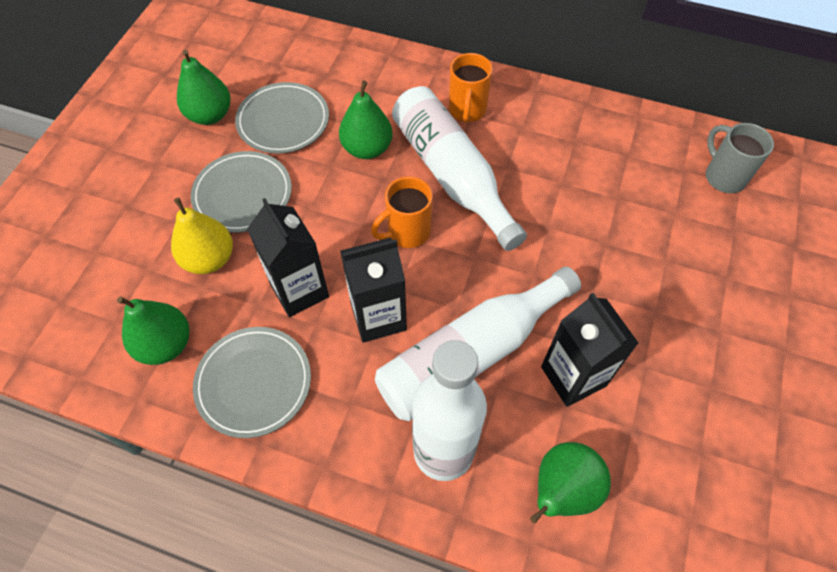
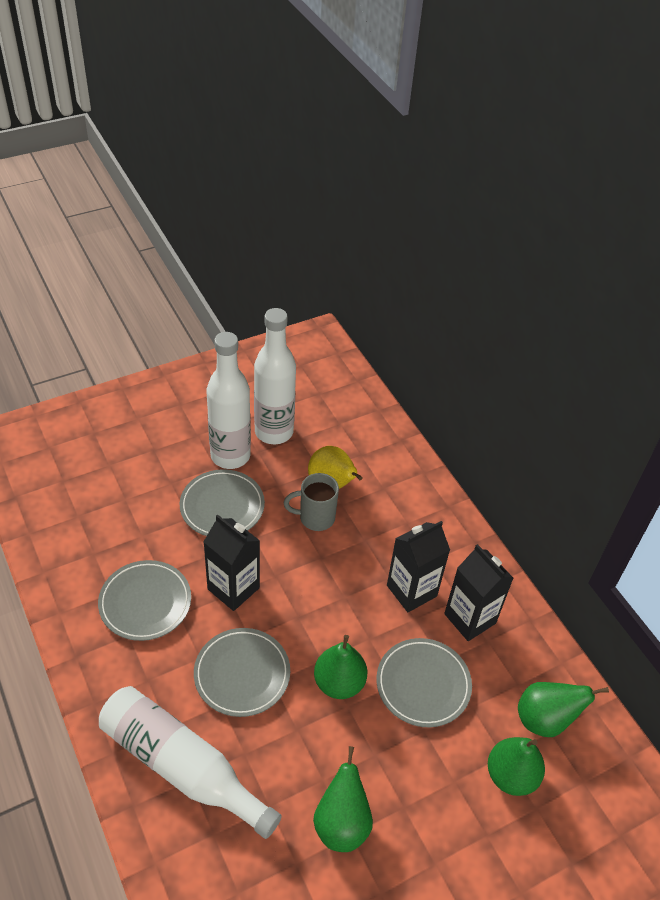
grey plate: [191,151,292,233] [193,327,311,438] [235,82,329,153] = 3 -> [98,560,191,641] [179,469,265,536] [194,628,290,717] [376,638,472,727] = 4
orange mug: [371,177,433,248] [449,53,492,123] = 2 -> none = 0

